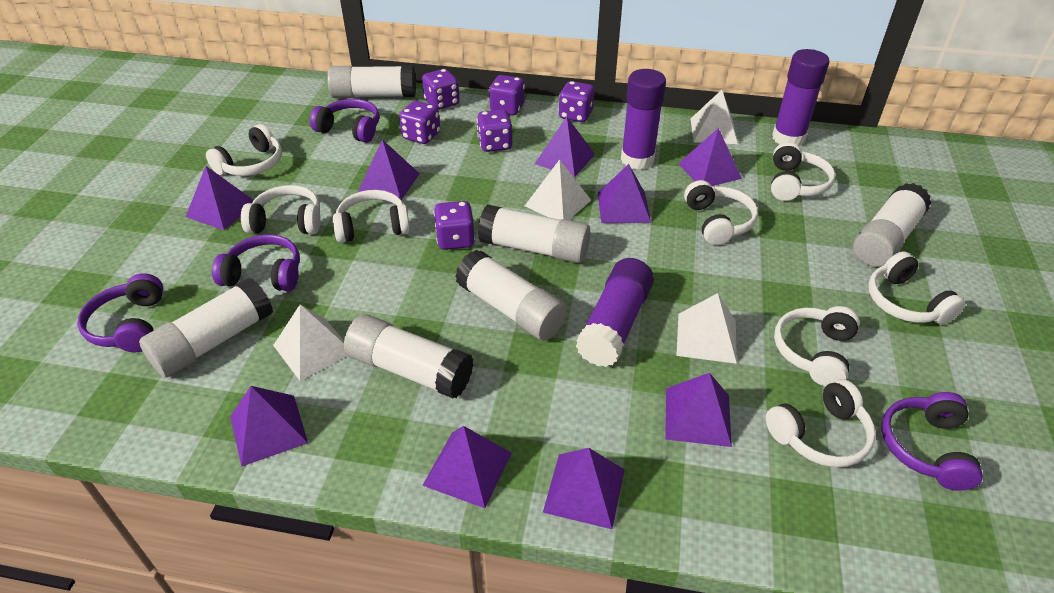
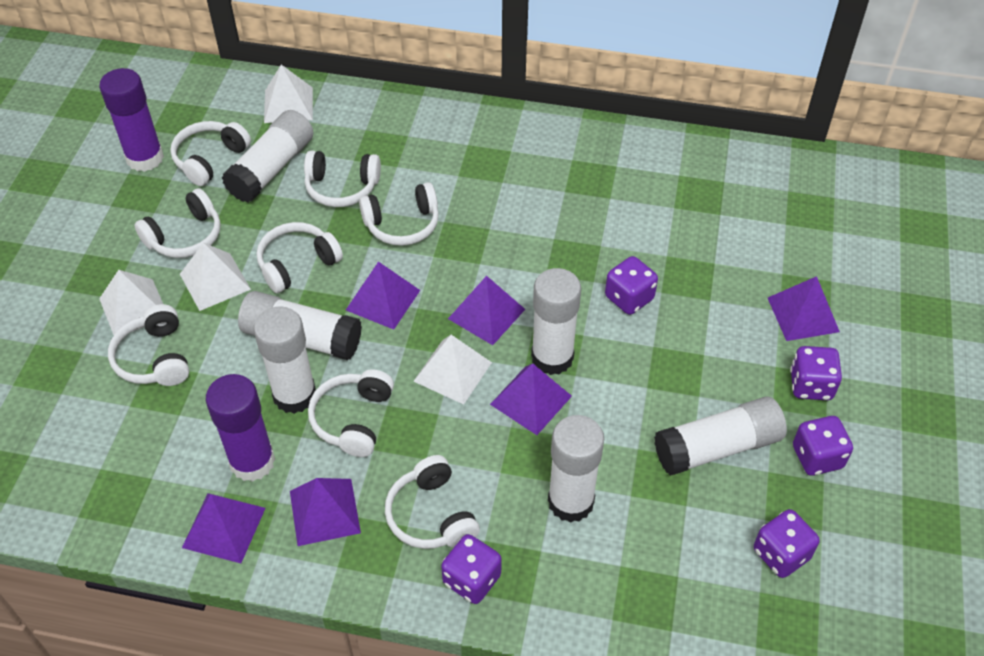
purple dice: [399,101,440,144] [422,69,460,110] [434,201,475,250] [477,109,512,152] [489,75,525,115] [558,81,595,122] = 6 -> [441,534,502,604] [605,256,658,315] [754,509,820,578] [790,346,842,400] [793,416,853,476] = 5
purple glue stick: [576,258,654,367] [621,69,666,170] [772,49,830,146] = 3 -> [99,68,164,172] [206,374,275,482] = 2
purple headphones: [77,273,163,352] [212,234,300,292] [310,99,379,143] [881,392,983,491] = 4 -> none = 0
purple pyramid: [186,166,254,230] [230,386,308,467] [358,139,420,200] [422,426,512,508] [535,117,595,177] [543,448,625,529] [598,164,651,223] [665,373,732,447] [678,128,742,186] = 9 -> [182,493,265,563] [290,478,361,546] [346,261,420,329] [448,276,525,345] [490,364,572,435] [768,276,840,341] = 6

